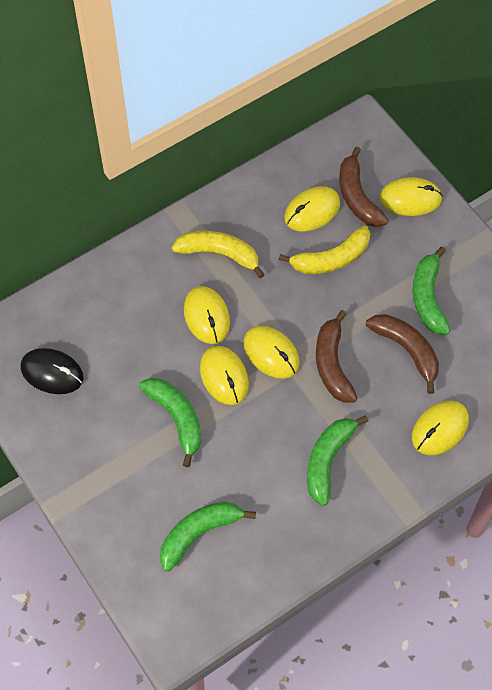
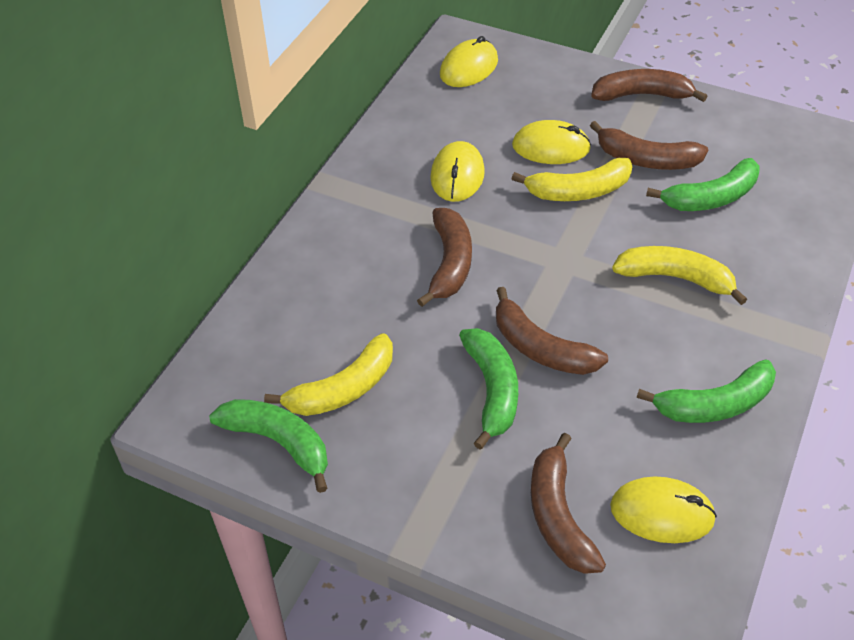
black mouse: [21,348,84,394] = 1 -> none = 0
brown banana: [316,310,357,403] [339,146,388,227] [366,314,439,394] = 3 -> [417,208,472,307] [496,287,608,375] [531,433,606,574] [590,121,708,170] [591,69,707,102] = 5
yellow banana: [172,231,265,278] [279,226,370,274] = 2 -> [264,333,393,416] [511,158,632,201] [612,246,747,305] = 3
yellow mouse: [184,286,230,344] [200,346,249,405] [243,326,300,379] [284,186,340,232] [379,177,443,216] [412,401,469,455] = 6 -> [430,141,485,202] [440,36,498,87] [512,120,591,164] [610,476,717,543] = 4

